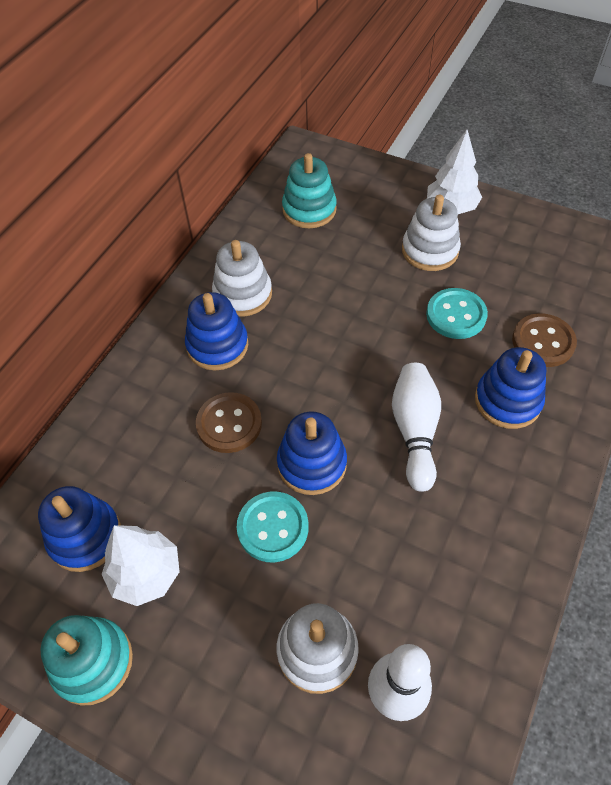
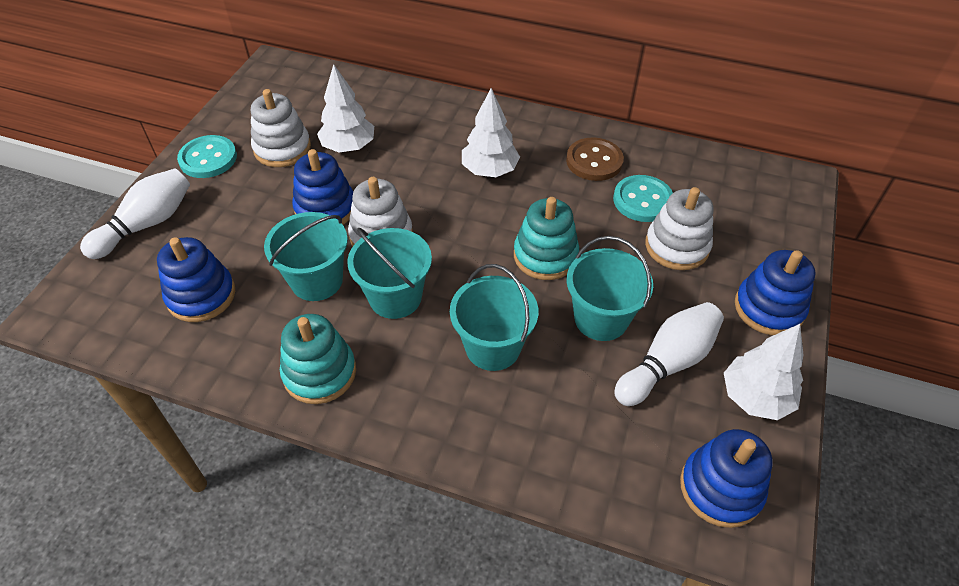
brown button: [196,392,262,453] [512,313,577,367] = 2 -> [566,137,624,181] = 1
turquoise bucket: none = 0 -> [264,212,348,301] [347,228,432,319] [450,264,538,371] [567,236,653,341] = 4
white tree: [102,525,180,606] [427,130,482,214] = 2 -> [317,64,374,152] [462,88,520,177] [724,324,803,420] = 3

